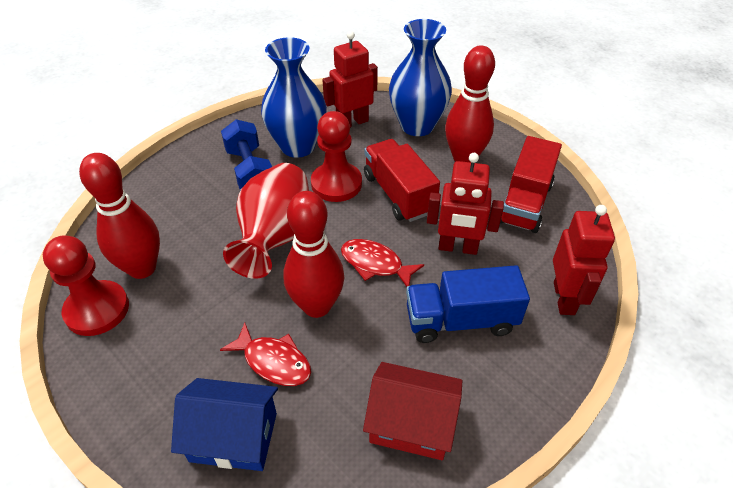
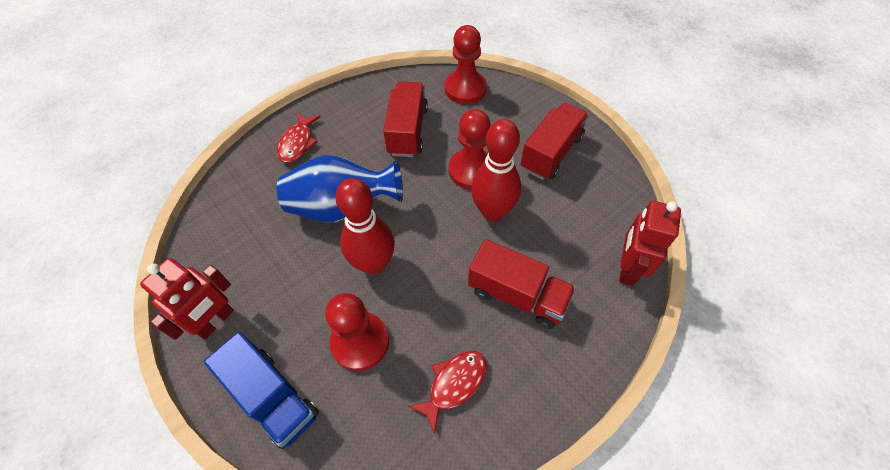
blue dumbbell: [221,119,272,190] = 1 -> none = 0
blue house: [171,378,278,471] = 1 -> none = 0
blue vase: [261,37,327,158] [389,19,452,136] = 2 -> [277,155,403,222] = 1
red bowling pin: [79,153,160,279] [283,191,344,318] [445,45,495,163] = 3 -> [335,178,395,275] [471,119,521,221] = 2
red house: [363,362,462,460] = 1 -> none = 0
red pawn: [43,235,129,336] [311,111,362,202] = 2 -> [325,293,389,371] [445,25,487,104] [449,109,491,190] = 3
red robot: [323,31,378,128] [427,153,504,255] [553,205,615,315] = 3 -> [140,258,234,340] [619,201,681,286] = 2
red truck: [364,139,440,222] [500,136,562,233] = 2 -> [383,82,428,157] [468,239,576,329] [520,103,589,180] = 3
red vase: [223,163,309,279] = 1 -> none = 0

